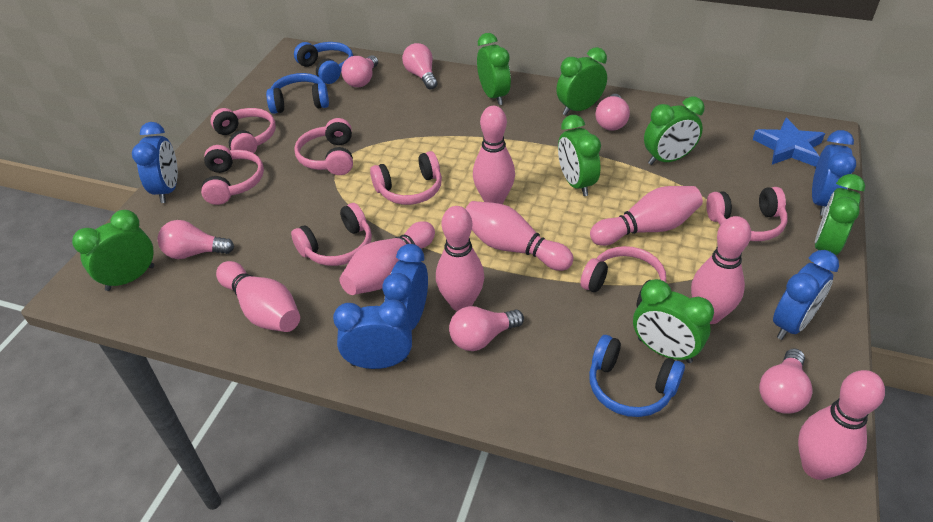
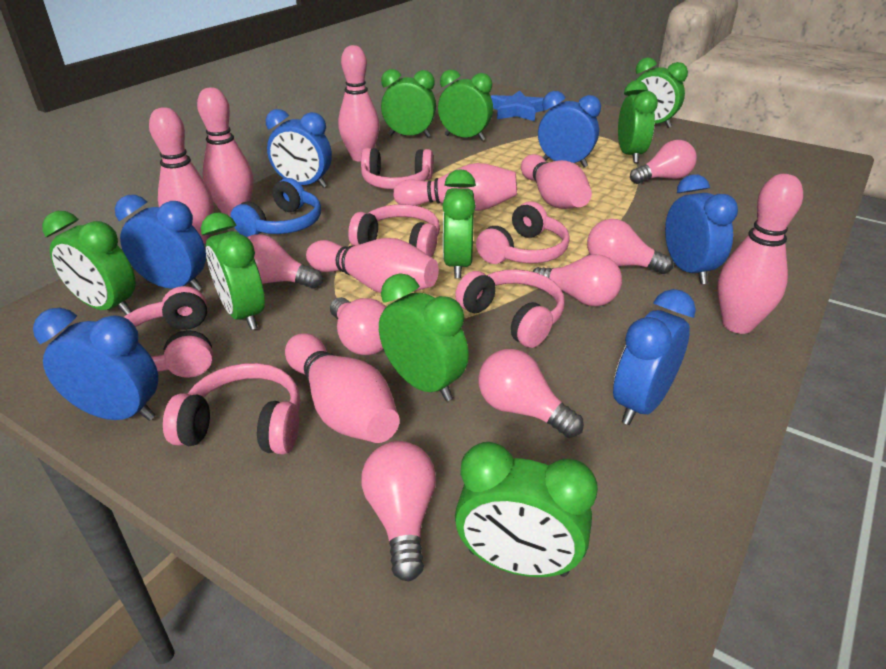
blue clock: [132,122,178,203] [333,299,412,369] [382,244,428,330] [773,250,839,340] [812,130,856,216] = 5 -> [33,308,158,421] [115,195,206,291] [266,109,332,188] [538,91,601,167] [613,289,696,425] [665,174,738,284] = 6
blue headphones: [266,73,329,114] [294,42,353,84] [589,335,685,417] = 3 -> [231,178,321,237] = 1
green clock: [72,210,154,291] [477,33,511,105] [556,47,607,115] [558,115,601,196] [633,279,714,363] [644,97,705,165] [815,174,865,255] = 7 -> [42,211,136,315] [201,212,265,330] [379,273,469,401] [381,69,436,137] [438,70,493,141] [442,169,476,279] [455,442,598,577] [618,80,658,163] [636,57,688,128] = 9
pink headphones: [201,145,264,205] [210,108,276,153] [291,203,372,266] [294,118,353,175] [370,151,442,205] [580,246,666,307] [706,187,788,241] = 7 -> [124,286,213,378] [163,363,300,455] [348,204,440,257] [361,148,433,189] [455,269,565,348] [476,201,570,264] = 6
pink light bulb: [158,220,234,259] [341,55,378,87] [402,43,437,89] [449,306,524,351] [596,94,630,131] [759,348,812,414] = 6 -> [247,234,323,289] [330,297,386,355] [361,441,436,581] [478,349,584,438] [532,254,622,306] [587,219,674,274] [630,140,697,184] = 7

